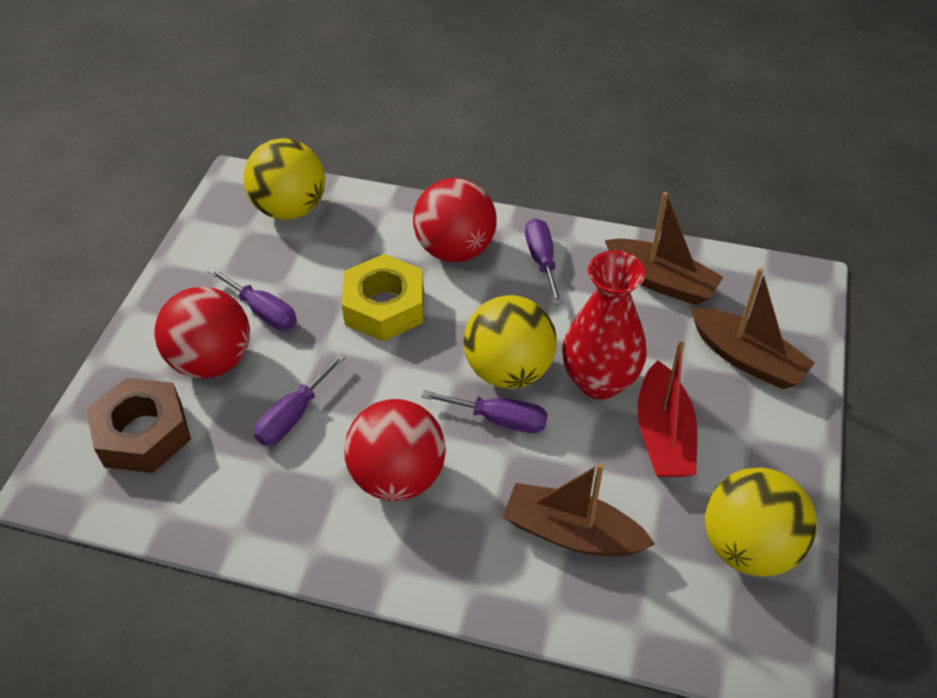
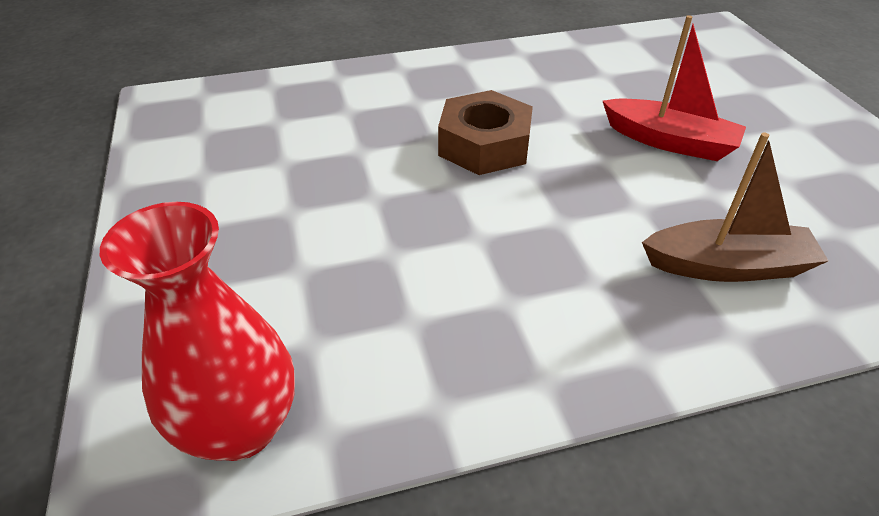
brown boat: [503,463,655,556] [605,192,723,305] [690,268,815,389] = 3 -> [642,132,829,282] = 1
purple screwdriver: [208,268,297,330] [254,353,346,446] [421,390,548,433] [525,218,563,305] = 4 -> none = 0
red ball: [154,287,250,379] [344,399,446,501] [413,178,497,262] = 3 -> none = 0
yellow ball: [243,138,325,220] [463,295,557,388] [705,467,817,577] = 3 -> none = 0
yellow nut: [341,254,424,341] = 1 -> none = 0

